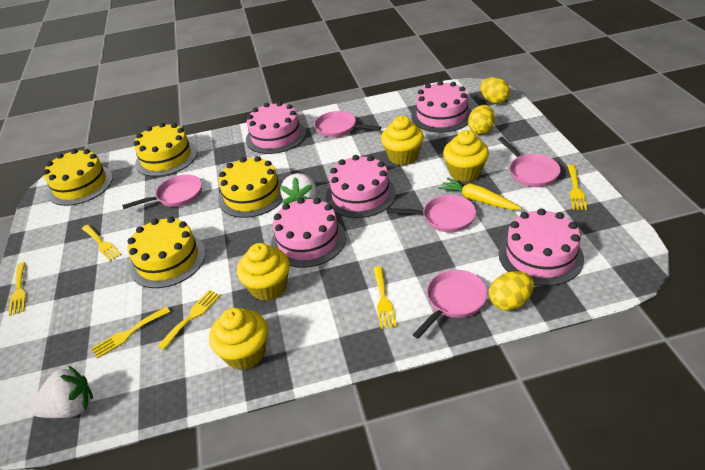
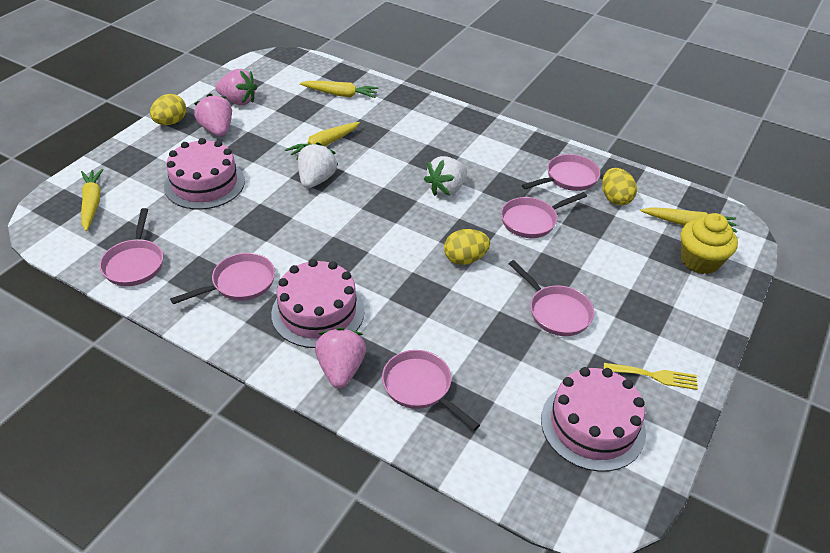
pink cake: [246,101,306,154] [271,198,346,268] [326,155,396,218] [411,81,472,133] [499,208,584,286] = 5 -> [164,138,245,210] [271,259,365,348] [541,367,646,472] = 3
pink pan: [122,175,202,209] [314,111,381,137] [387,195,476,232] [412,270,488,339] [498,137,561,187] = 5 -> [99,208,163,286] [170,253,275,304] [382,350,480,431] [501,192,587,238] [509,260,594,336] [522,154,600,191] = 6
pink strawberry: none = 0 -> [194,93,232,136] [215,69,257,105] [315,327,366,388] = 3
yellow cake: [43,149,113,206] [127,217,206,288] [134,123,197,177] [218,156,283,218] = 4 -> none = 0
yellow carrot: [439,178,521,210] = 1 -> [81,169,104,231] [285,122,360,160] [300,81,379,98] [640,207,738,233] = 4
yellow cupcake: [209,308,268,370] [237,243,290,301] [381,116,424,165] [443,130,489,182] = 4 -> [681,213,738,274] = 1
yellow fork: [8,262,26,316] [82,225,122,261] [92,306,170,358] [158,290,221,349] [373,266,397,329] [568,165,587,210] = 6 -> [604,363,698,390] = 1

